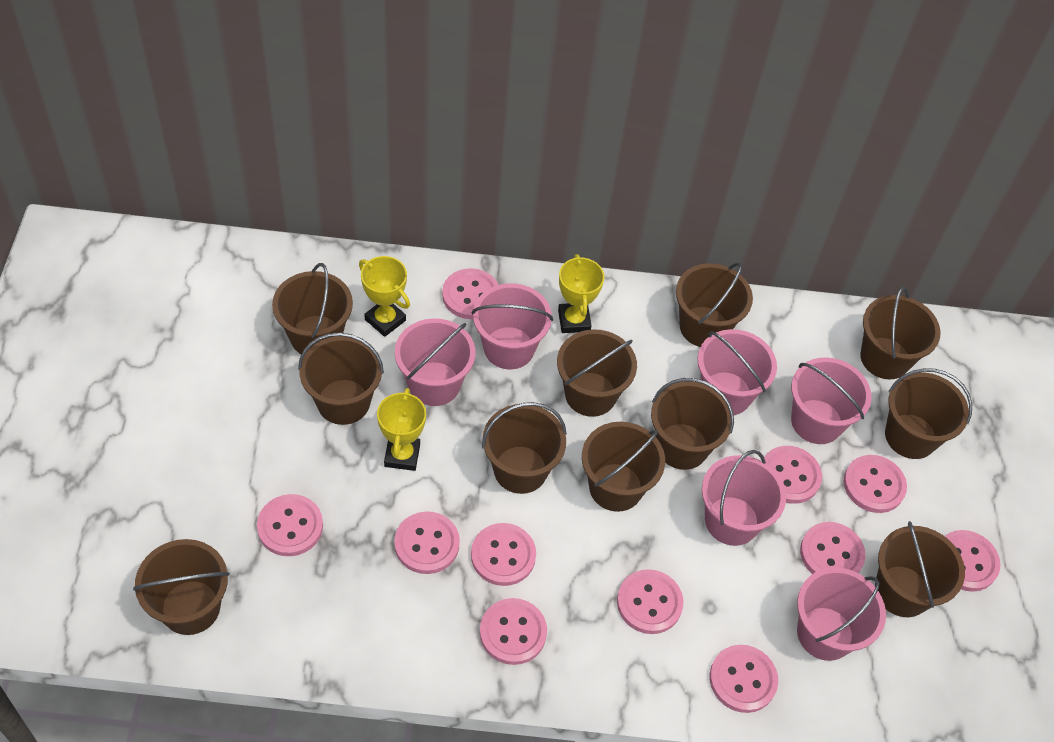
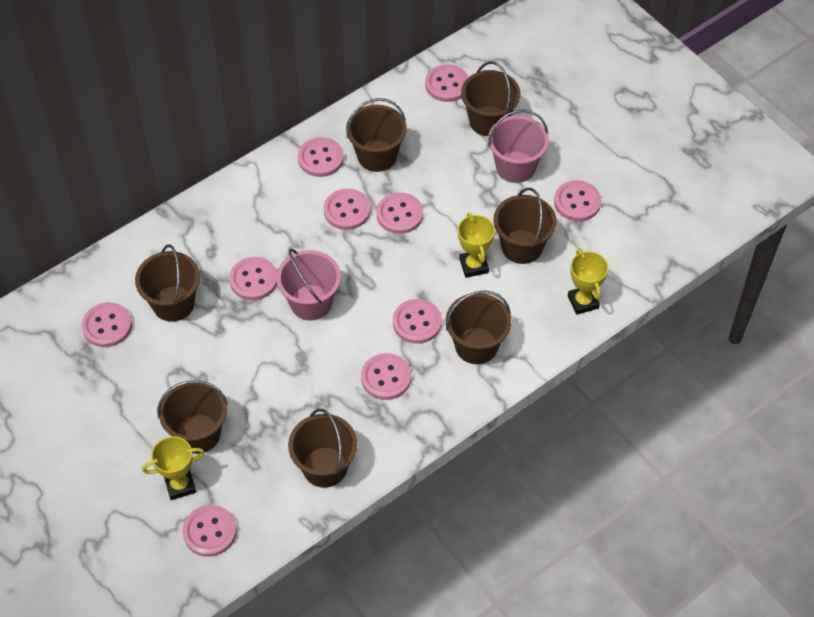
brown bucket: [133,539,230,635] [272,263,353,355] [298,332,384,425] [482,402,567,494] [557,329,637,417] [582,422,665,512] [651,378,734,470] [676,262,753,347] [860,286,941,379] [875,521,965,617] [885,368,972,459] = 11 -> [135,245,200,322] [157,380,228,454] [288,409,357,488] [346,98,407,172] [446,290,511,364] [461,62,520,136] [493,188,557,264] = 7
pink bucket: [395,318,476,406] [471,283,553,369] [698,329,777,415] [702,450,786,546] [791,357,872,444] [797,567,886,661] = 6 -> [276,248,341,321] [488,109,549,183] = 2
pink button: [257,494,323,556] [394,511,460,574] [442,268,498,319] [471,523,536,586] [480,598,547,665] [617,569,684,634] [710,645,778,713] [764,446,822,504] [800,522,866,574] [844,455,907,513] [945,530,1001,592] = 11 -> [82,302,132,347] [182,505,237,557] [229,257,277,300] [298,137,344,177] [324,189,370,230] [361,353,411,400] [376,192,423,234] [393,299,442,344] [425,64,468,102] [554,180,601,221] = 10

